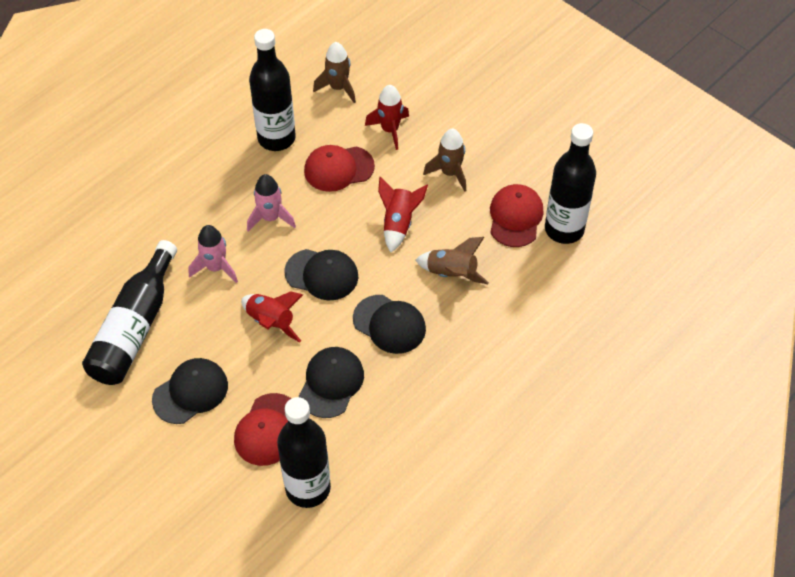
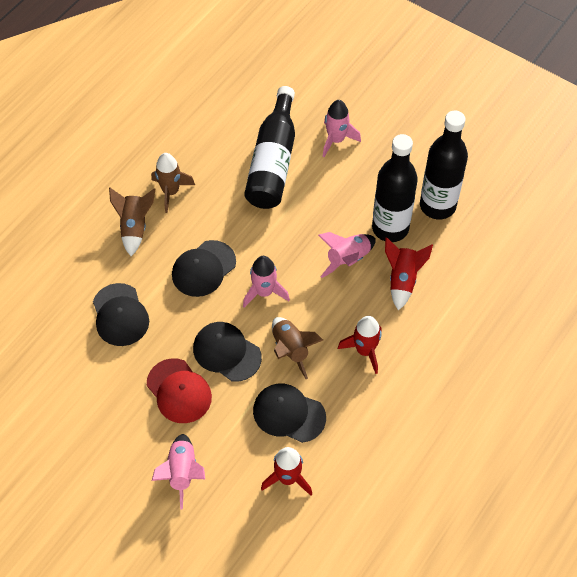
black bottle: [82,240,177,385] [249,29,296,151] [277,397,331,508] [545,123,596,244] = 4 -> [244,86,295,209] [372,134,418,242] [420,111,468,219] = 3
pink rocket: [189,225,238,283] [247,174,296,231] = 2 -> [152,434,205,510] [243,256,290,308] [318,232,376,278] [323,100,361,157] = 4
red cap: [234,393,291,466] [304,145,375,192] [490,184,543,247] = 3 -> [147,358,212,423] = 1

